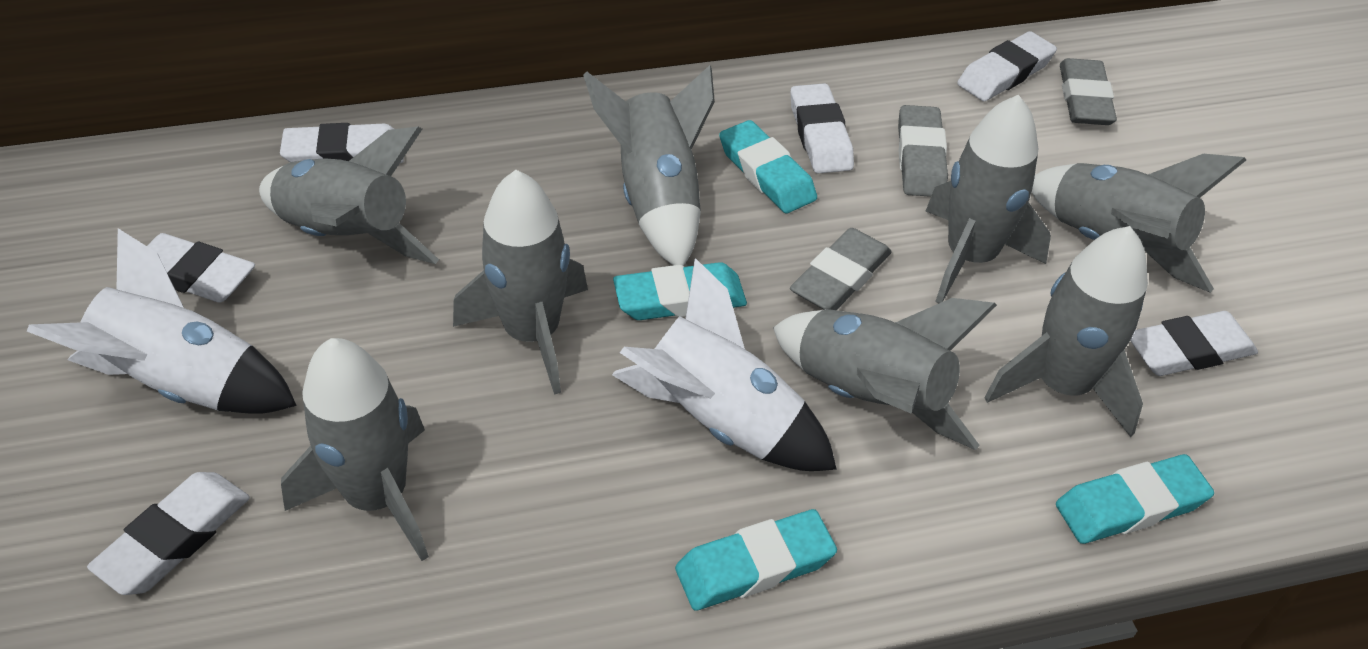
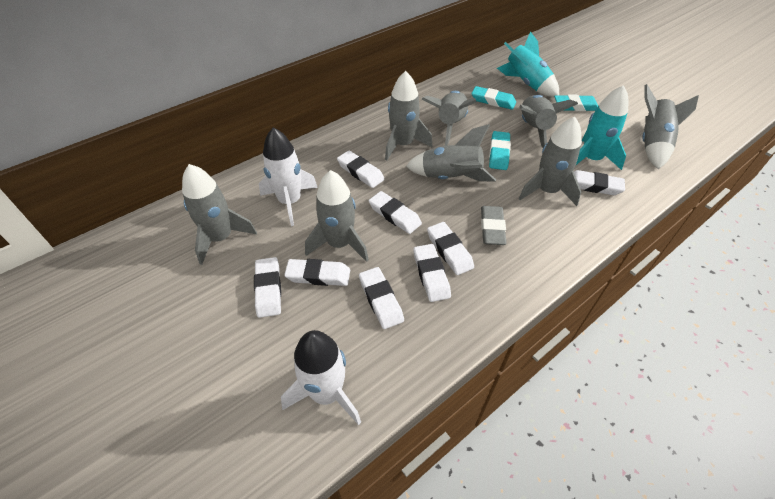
grey eraser: [790,228,892,310] [898,105,948,197] [1060,58,1117,125] = 3 -> [481,206,507,245] = 1
turquoise eraser: [613,262,747,320] [675,509,837,611] [719,120,817,213] [1056,454,1214,544] = 4 -> [471,86,516,110] [489,131,511,170] [554,95,598,111] = 3
turquoise rocket: none = 0 -> [497,31,559,97] [576,85,629,170] = 2
white eraser: [87,472,250,595] [147,233,255,302] [280,123,404,163] [790,83,854,173] [957,31,1057,101] [1130,311,1258,376] = 6 -> [254,257,281,318] [284,259,350,286] [337,151,385,188] [359,267,404,329] [369,191,422,234] [413,244,451,302] [427,222,474,275] [574,170,625,195] = 8

